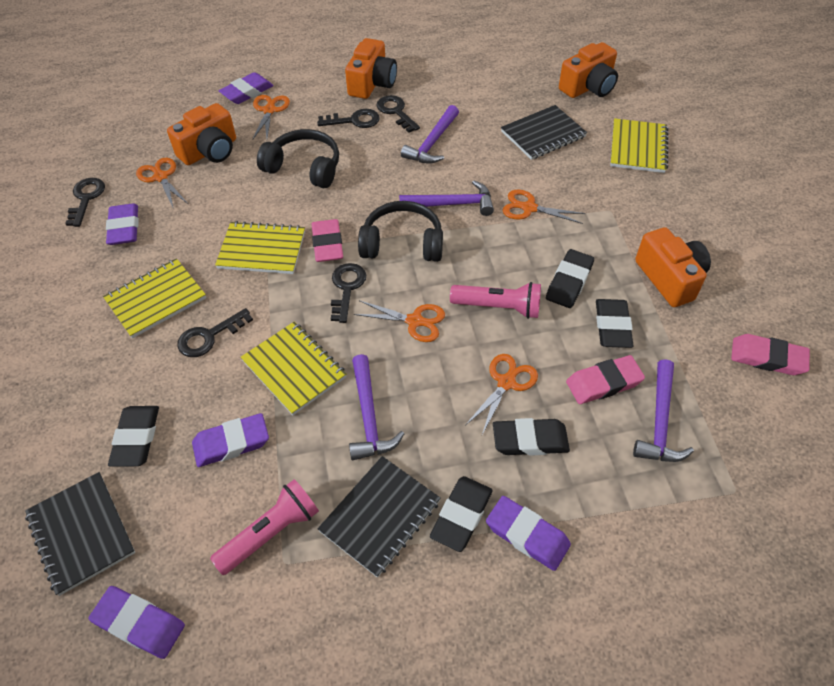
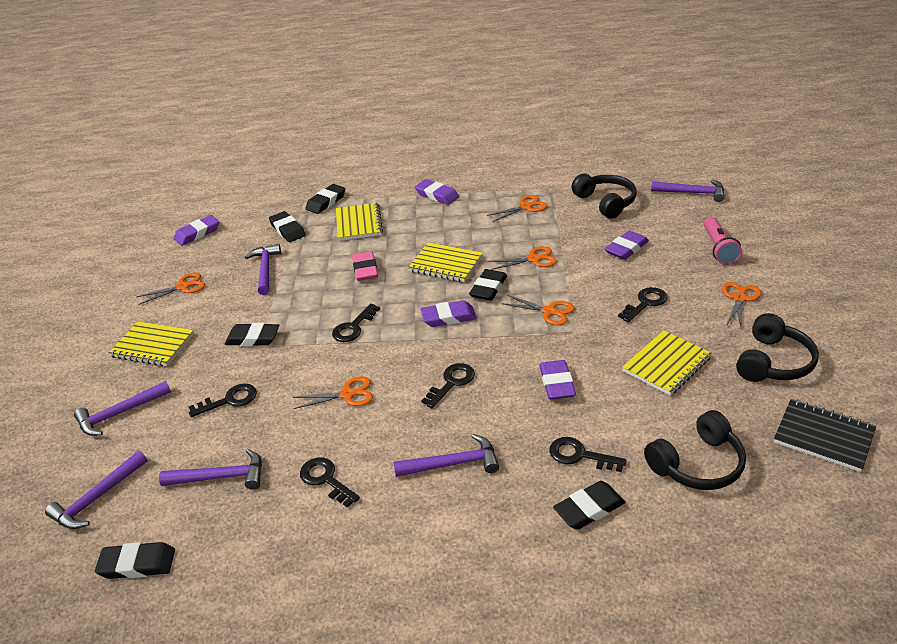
black eraser: [108,406,159,467] [430,476,492,552] [493,418,570,456] [546,249,594,308] [596,299,634,348] = 5 -> [95,542,175,579] [225,323,280,346] [269,211,306,242] [305,184,346,214] [469,269,507,301] [553,481,625,530] = 6
black headphones: [257,129,339,188] [358,201,443,262] = 2 -> [572,174,637,219] [644,410,746,490] [736,313,819,382] = 3
black key: [65,178,105,227] [177,308,253,357] [317,109,380,128] [331,263,366,323] [376,95,420,133] = 5 -> [188,384,257,417] [300,457,360,507] [332,304,380,342] [421,363,475,408] [549,437,627,472] [618,287,668,322] = 6
black notebook: [25,472,135,596] [318,456,441,578] [501,105,587,160] = 3 -> [774,399,876,472] = 1
orange camera: [167,103,236,165] [345,38,397,99] [559,42,618,98] [635,227,711,307] = 4 -> none = 0
orange scissors: [136,158,188,207] [252,95,290,140] [354,300,445,342] [466,354,538,435] [503,190,585,224] = 5 -> [137,272,205,305] [293,377,373,409] [487,195,547,222] [488,246,557,270] [501,295,574,325] [722,282,761,329] = 6
pink eraser: [312,219,343,262] [566,355,645,404] [731,334,810,375] = 3 -> [352,251,378,281] = 1
pink flashlight: [210,479,319,575] [450,282,541,319] = 2 -> [704,217,742,265] = 1
purple hammer: [349,354,404,460] [399,181,494,216] [401,105,459,164] [633,359,694,462] = 4 -> [45,451,147,529] [74,381,171,436] [159,449,262,490] [245,244,281,295] [394,434,499,477] [651,180,725,202] = 6

